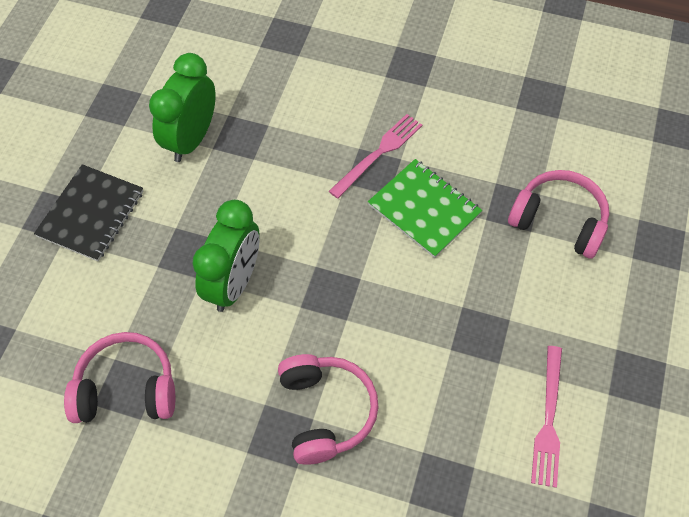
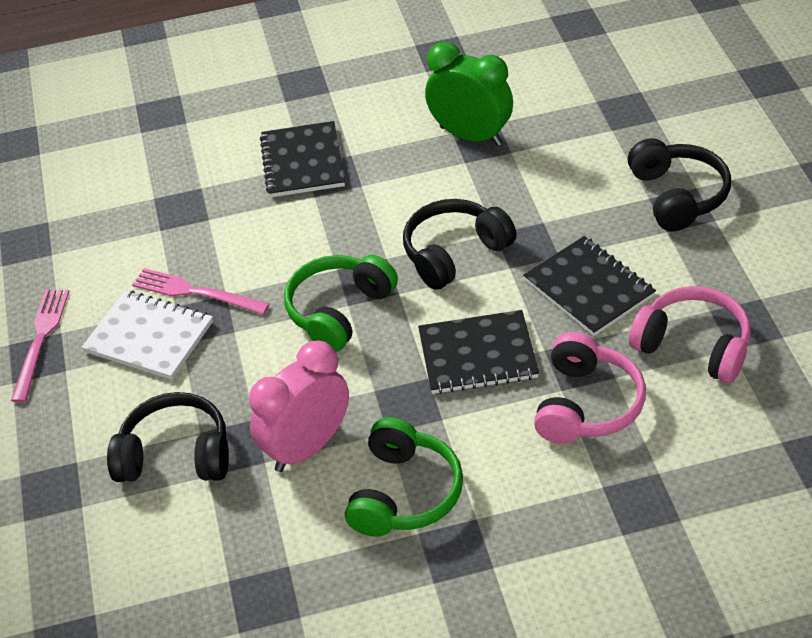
black headphones: none = 0 -> [107,392,229,482] [403,199,517,290] [628,138,731,231] = 3
black notebook: [34,164,143,261] = 1 -> [260,121,345,197] [418,310,539,394] [523,236,656,336] = 3
green clock: [149,53,216,162] [192,200,260,312] = 2 -> [425,42,513,146] = 1
green headphones: none = 0 -> [284,255,398,352] [345,417,463,537] = 2
green notebook: [368,159,482,258] = 1 -> none = 0
pink clock: none = 0 -> [249,341,349,472] = 1
pink headphones: [64,332,175,423] [278,354,378,465] [508,170,609,259] = 3 -> [534,332,646,444] [629,286,751,383] = 2
white notebook: none = 0 -> [81,290,213,380] = 1

